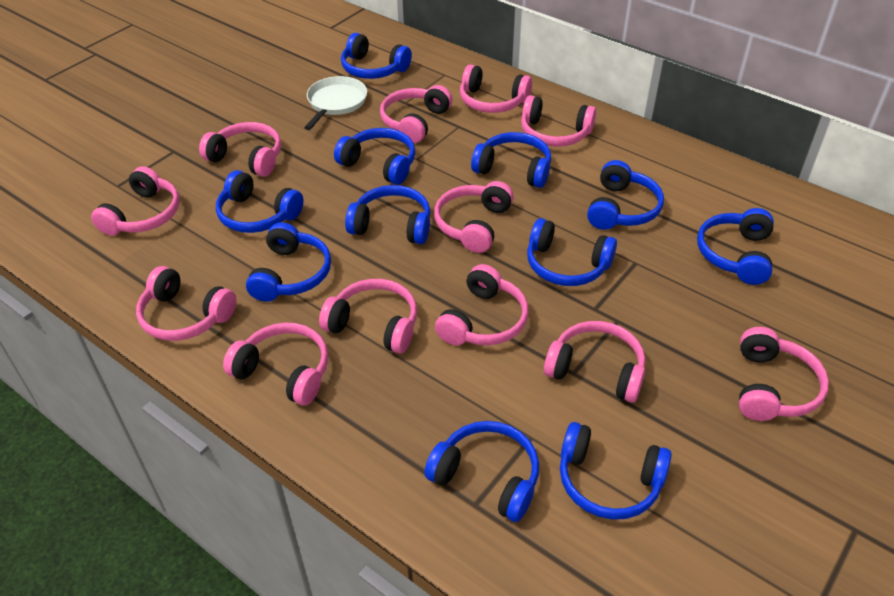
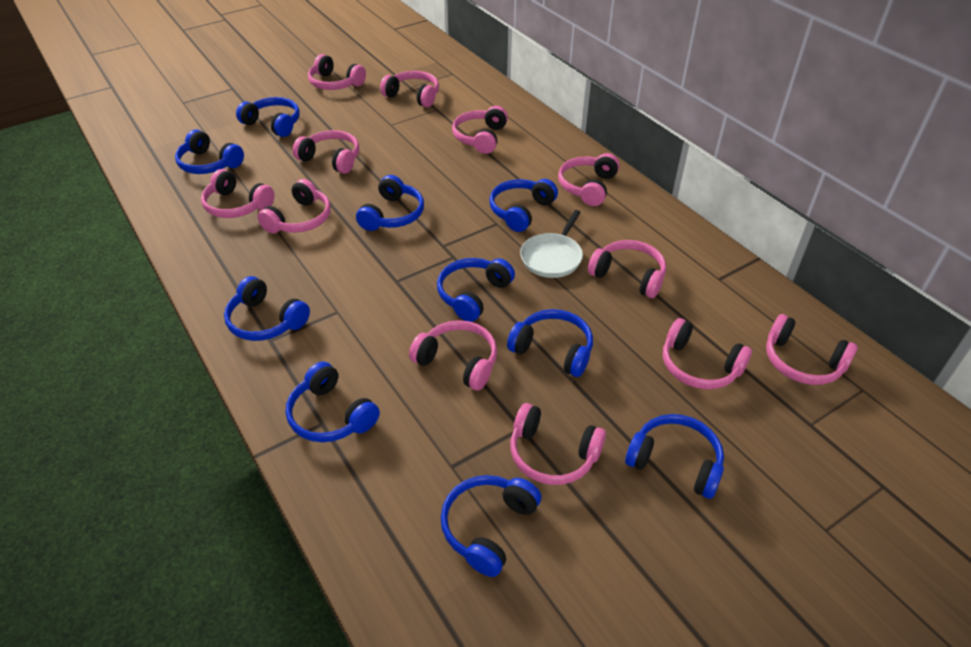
blue headphones: [216,170,303,233] [246,222,331,302] [334,128,415,185] [341,33,412,79] [345,185,431,244] [424,421,539,522] [471,132,551,188] [527,218,617,286] [560,422,672,520] [587,160,664,230] [697,208,774,285] = 11 -> [175,129,244,174] [224,276,310,341] [236,97,300,137] [286,362,380,442] [356,175,424,231] [437,258,515,322] [441,475,541,577] [489,179,558,232] [507,309,593,377] [625,414,724,499] = 10

